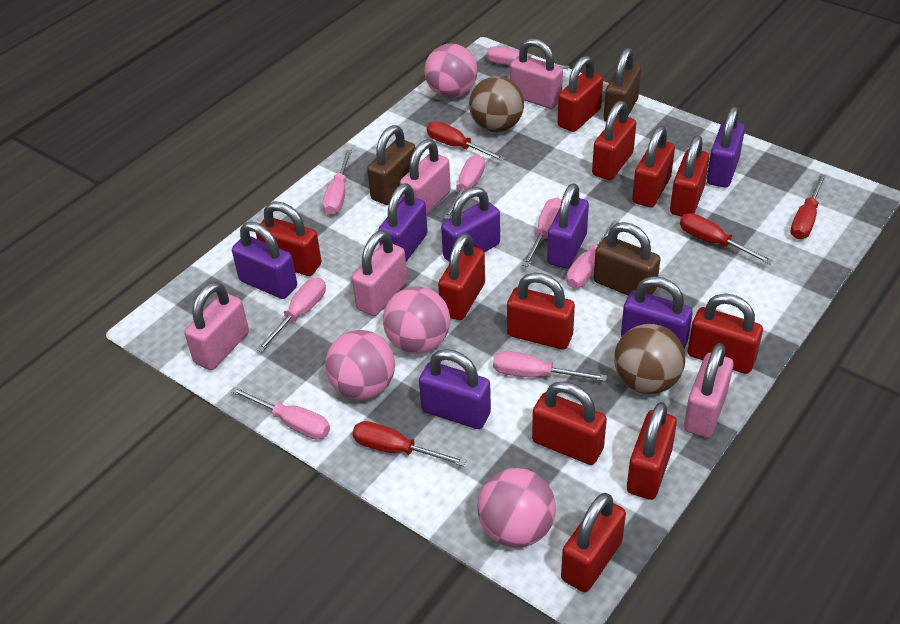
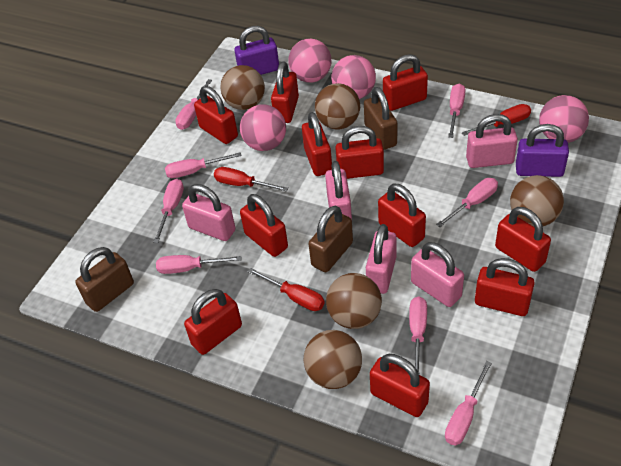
brown ball: [469,76,524,132] [614,324,685,394] = 2 -> [220,65,265,110] [304,330,362,389] [315,83,360,130] [326,273,382,329] [510,175,564,226] = 5
purple padlock: [232,222,297,299] [378,183,428,261] [419,349,491,429] [441,187,500,262] [547,183,589,268] [621,276,693,348] [707,107,745,188] = 7 -> [234,26,279,75] [516,124,569,177] = 2
red screwdriver: [352,421,467,466] [427,121,505,161] [680,213,774,265] [791,174,826,239] = 4 -> [214,167,289,192] [248,268,325,311] [462,104,531,136] = 3

